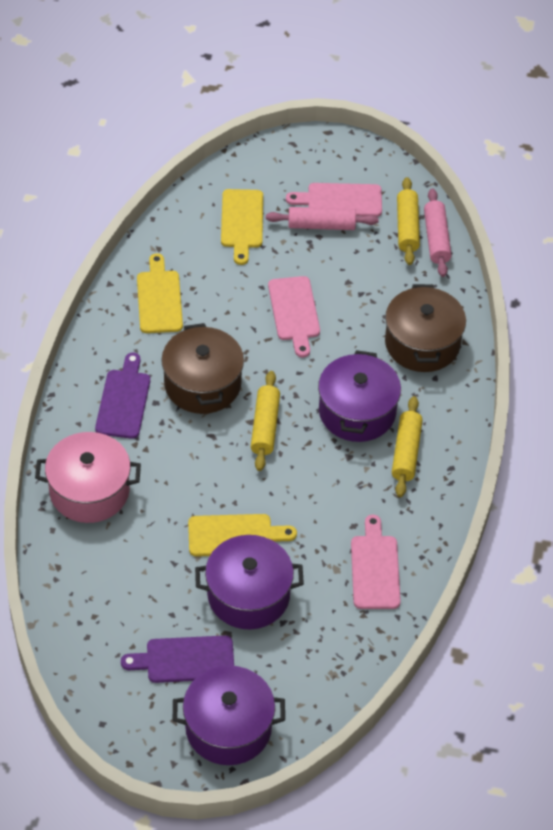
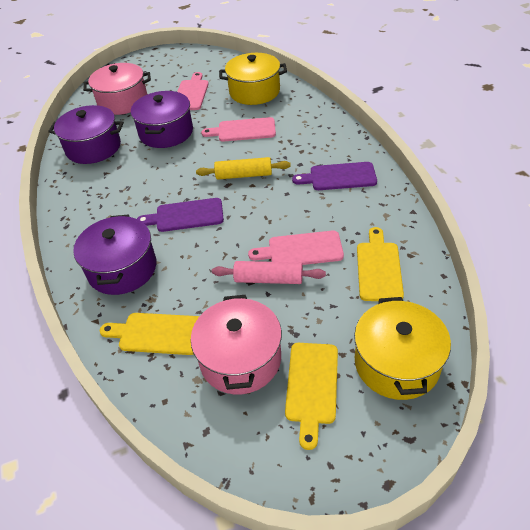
brown pot: [161,323,244,414] [385,284,466,372] = 2 -> none = 0
pink pot: [35,432,141,523] = 1 -> [83,63,151,115] [191,295,282,394] = 2
pink rolling pin: [266,207,379,230] [424,188,452,277] = 2 -> [212,261,326,284] = 1
yellow pot: none = 0 -> [219,53,287,105] [354,297,451,400] = 2
yellow rolling pin: [251,371,280,471] [392,396,423,497] [397,177,420,265] = 3 -> [196,157,291,180] = 1

